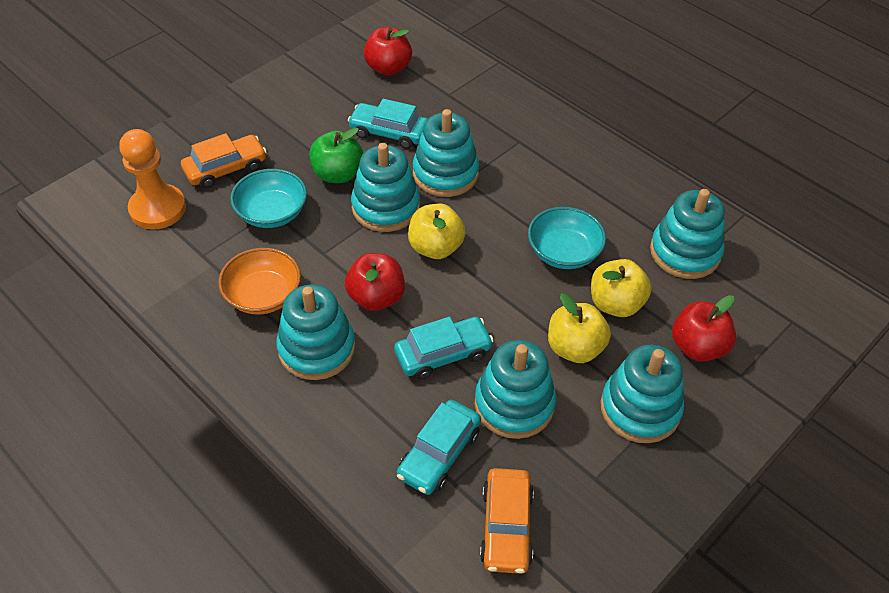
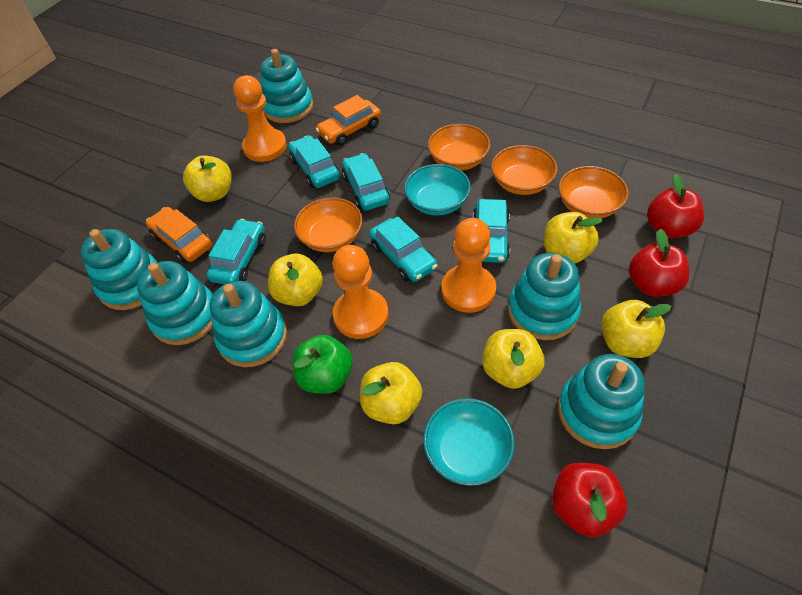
orange bowl: [218,248,301,314] = 1 -> [294,197,363,252] [428,124,491,171] [491,145,558,195] [558,166,629,218] = 4
orange pawn: [119,129,186,230] = 1 -> [233,75,287,162] [332,245,389,339] [441,218,496,313] = 3
turquoise car: [347,99,427,149] [394,317,494,380] [397,400,481,495] = 3 -> [207,219,266,285] [288,135,340,188] [342,153,390,211] [369,216,437,282] [473,199,510,263] = 5
yellow apple: [408,203,465,259] [548,293,611,363] [591,259,652,317] = 3 -> [183,155,232,202] [268,254,323,306] [360,362,422,424] [482,329,545,389] [544,212,603,263] [601,300,672,358] = 6

